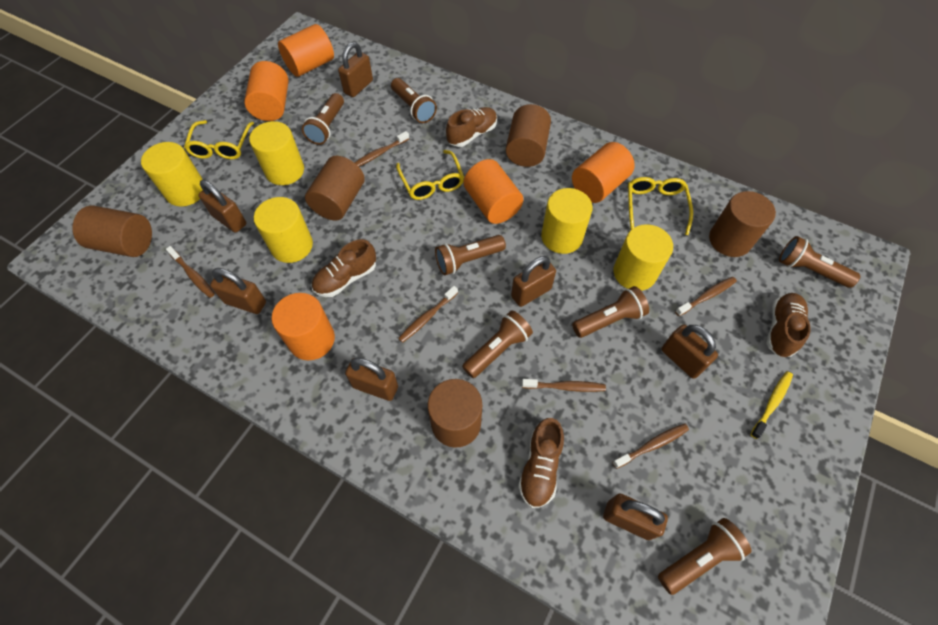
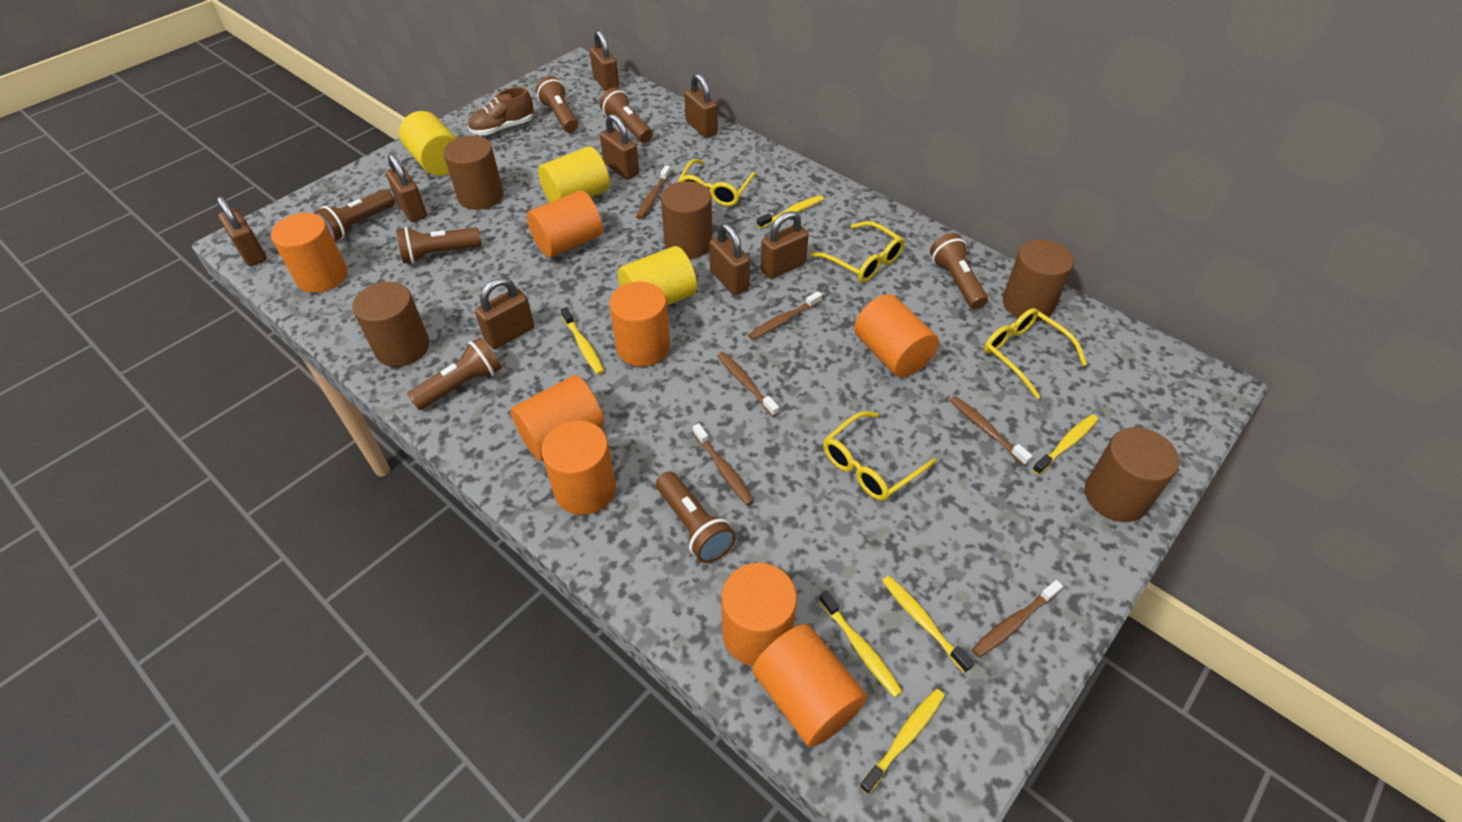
brown padlock: [199,180,246,233] [210,268,266,314] [338,42,373,97] [345,357,398,401] [511,256,556,307] [603,493,668,540] [661,324,718,379] = 7 -> [217,196,267,266] [386,153,427,222] [475,278,534,349] [589,30,619,92] [600,114,639,180] [684,73,718,138] [709,223,750,295] [761,211,809,279] = 8
brown shoe: [312,239,376,297] [446,107,497,147] [518,418,564,508] [766,293,811,357] = 4 -> [468,87,534,135] = 1
orange cylinder: [244,61,289,121] [271,293,335,360] [278,24,334,77] [464,159,524,224] [572,142,635,203] = 5 -> [271,213,348,293] [511,375,604,461] [527,190,603,258] [541,420,616,515] [609,282,670,367] [721,563,797,666] [753,624,867,747] [854,294,939,378] = 8
yellow cylinder: [141,142,203,207] [249,121,304,185] [254,197,313,263] [541,188,593,254] [614,224,673,291] = 5 -> [399,111,457,176] [538,146,610,202] [618,246,697,306] = 3
yellow glasses: [184,120,254,159] [396,150,464,200] [628,177,693,235] = 3 -> [678,159,757,206] [810,221,905,282] [823,411,936,501] [984,308,1087,399] = 4
yellow toothbrush: [751,371,793,439] = 1 -> [561,307,604,375] [757,195,824,229] [818,591,903,697] [859,689,945,794] [882,576,974,673] [1032,414,1098,475] = 6

